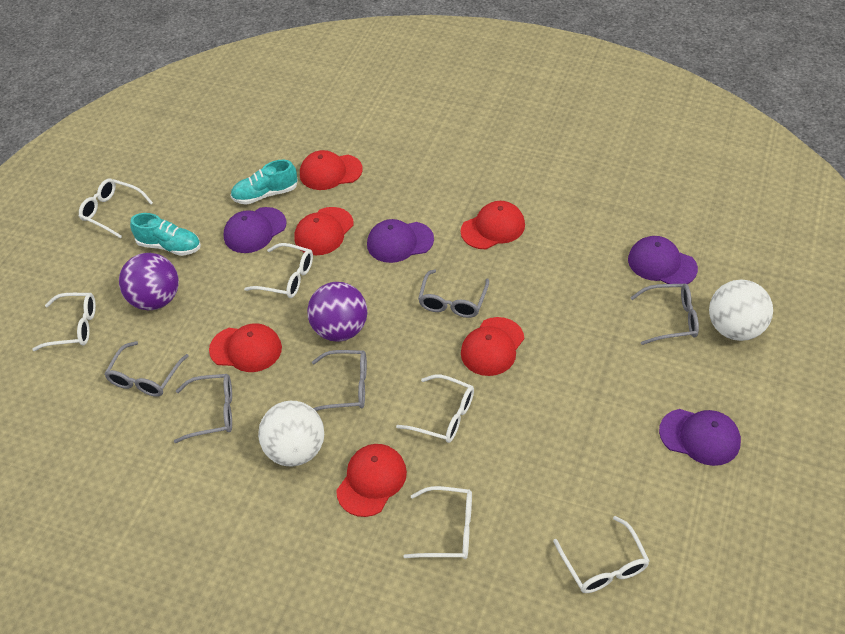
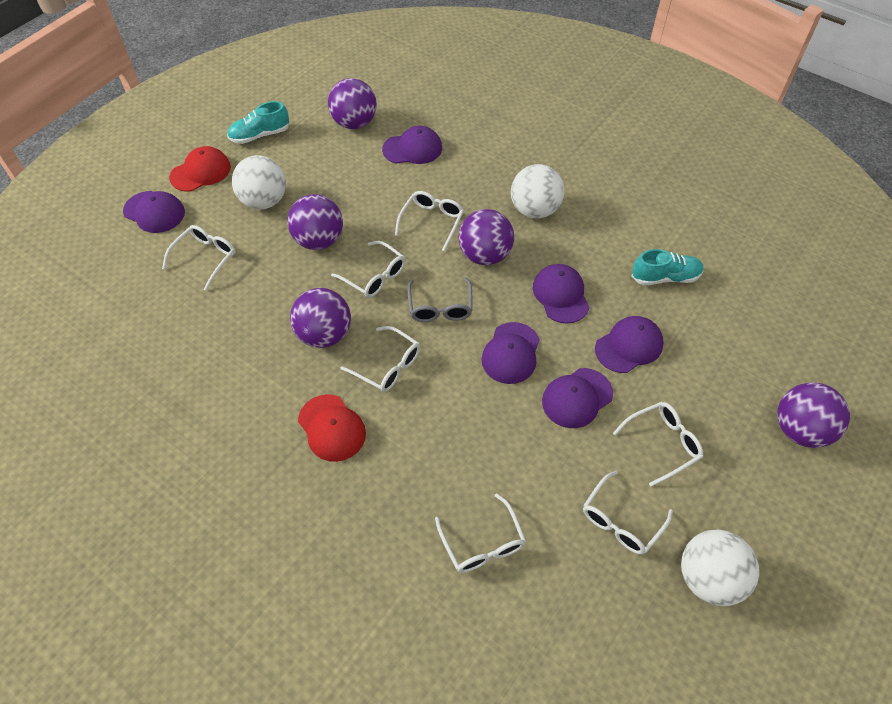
grey glasses: [104,341,189,397] [174,374,232,443] [312,350,367,411] [418,269,489,318] [630,284,699,345] = 5 -> [407,278,473,322] = 1
purple ball: [119,253,179,310] [307,282,367,342] = 2 -> [287,194,343,250] [290,288,351,348] [328,78,377,129] [458,209,514,265] [777,382,850,448] = 5
purple cap: [224,207,286,253] [367,219,434,263] [628,236,698,284] [659,409,741,466] = 4 -> [123,191,185,233] [382,126,442,164] [482,322,540,384] [533,264,590,324] [542,368,613,428] [595,316,664,373] = 6
red cap: [209,323,282,372] [295,207,353,255] [300,150,363,190] [336,444,407,517] [461,201,525,249] [461,317,524,376] = 6 -> [169,146,231,192] [298,394,366,462] = 2
white ball: [258,401,324,466] [709,280,773,341] = 2 -> [232,155,286,209] [511,164,564,218] [681,530,759,606] = 3
white glasses: [32,293,96,351] [79,179,153,238] [244,243,313,298] [396,374,474,443] [403,486,472,559] [553,516,650,593] = 6 -> [162,225,236,290] [331,241,405,298] [341,326,420,392] [395,191,464,251] [435,493,526,573] [583,470,673,555] [613,402,703,487] = 7

